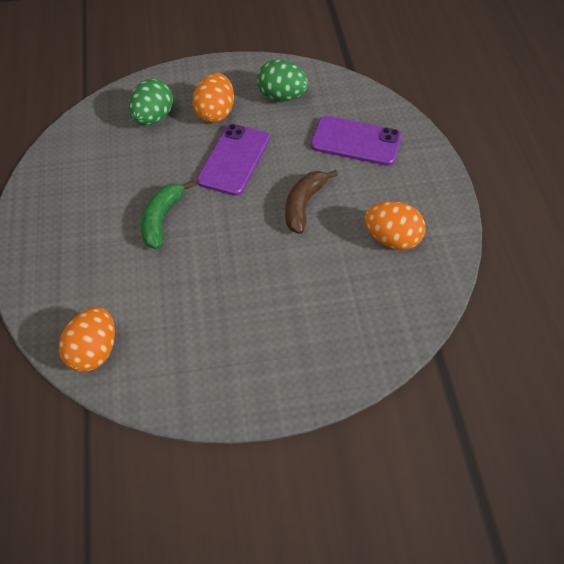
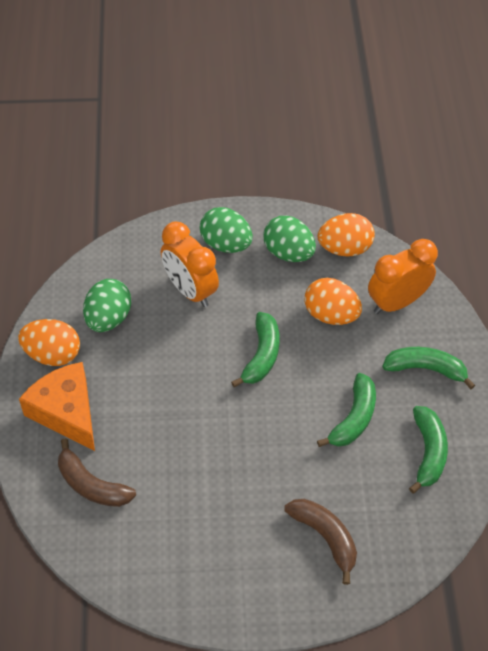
brown banana: [285,170,338,234] = 1 -> [58,438,136,507] [284,499,357,585] = 2
green banana: [140,181,193,249] = 1 -> [231,312,280,387] [317,373,376,447] [382,347,475,389] [409,406,448,493] = 4
green egg: [129,79,173,125] [257,60,309,101] = 2 -> [83,279,131,332] [200,207,253,253] [263,216,316,262] = 3
orange cheese: none = 0 -> [19,362,95,451] = 1
orange clock: none = 0 -> [161,222,219,307] [368,239,438,314] = 2
purple phone: [197,124,270,196] [311,116,402,166] = 2 -> none = 0

